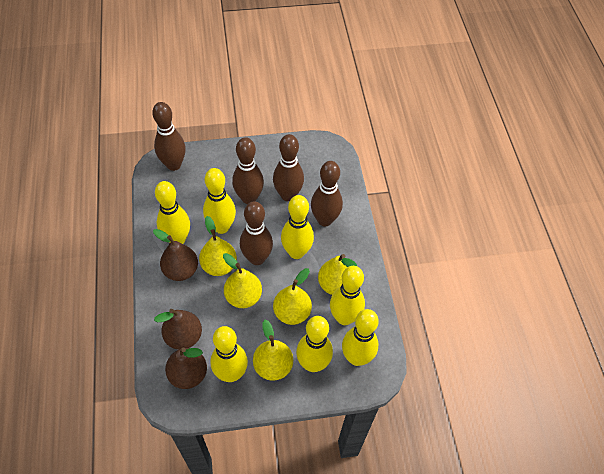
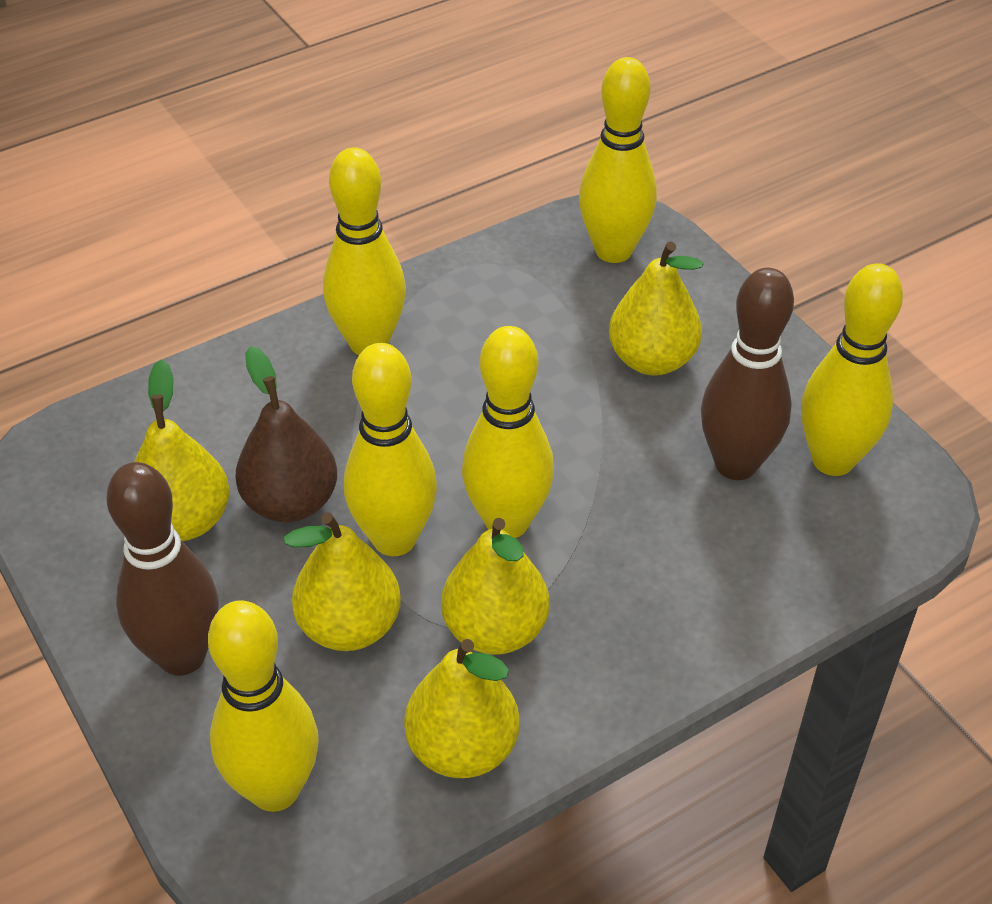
brown bowling pin: [152,102,186,171] [232,137,264,204] [240,201,273,265] [273,134,304,201] [311,161,343,226] = 5 -> [107,462,219,676] [701,268,794,480] = 2
brown pear: [153,229,198,281] [154,309,202,350] [165,347,207,389] = 3 -> [235,346,337,522] = 1
yellow bowling pin: [155,181,190,244] [203,168,236,234] [210,326,248,382] [281,195,314,259] [296,316,333,372] [330,266,365,325] [342,309,379,366] = 7 -> [208,600,319,812] [323,147,406,355] [344,343,437,556] [462,326,554,538] [579,57,657,263] [801,263,903,476] = 6

